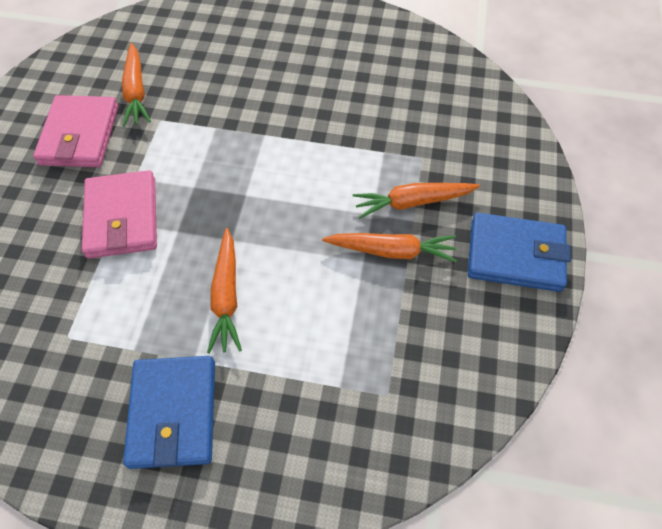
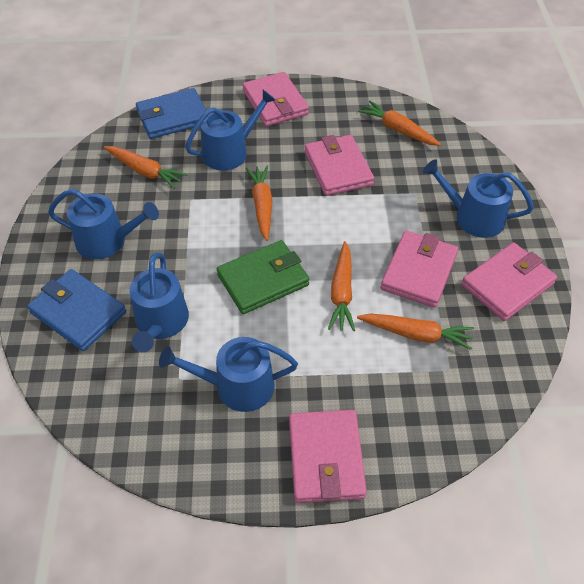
blue watering can: none = 0 -> [48,189,159,259] [129,252,189,352] [159,337,298,412] [185,90,276,171] [423,159,534,238] = 5
green wallet: none = 0 -> [217,240,309,314] = 1
orange carrot: [122,43,151,127] [207,228,242,354] [322,233,457,262] [353,183,480,219] = 4 -> [104,146,188,189] [246,165,272,241] [328,241,355,331] [357,313,474,350] [358,101,441,146] = 5
pink wallet: [33,95,118,167] [82,170,157,259] = 2 -> [243,72,309,126] [289,410,367,503] [305,135,374,196] [381,231,458,308] [461,243,557,321] = 5

